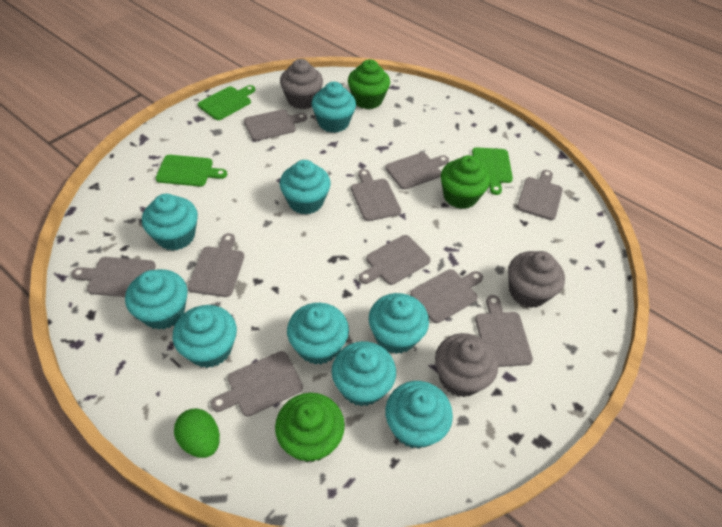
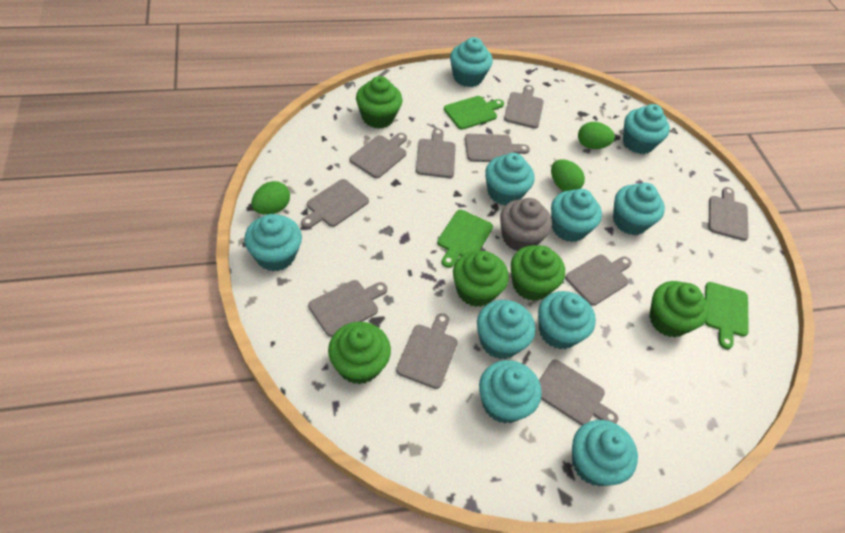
green cupcake: [275,393,345,462] [348,59,390,109] [441,155,490,209] = 3 -> [328,322,391,385] [356,76,402,129] [453,250,509,307] [511,245,565,301] [649,281,709,338] = 5
green egg: [174,408,220,458] = 1 -> [251,181,290,215] [551,159,585,191] [578,122,615,149] = 3
grey cupcake: [280,59,323,109] [435,333,498,397] [508,251,565,308] = 3 -> [500,198,552,251] = 1
turquoise cupcake: [125,269,188,330] [142,194,198,251] [172,305,237,368] [280,160,331,215] [287,303,349,365] [312,82,356,133] [332,341,396,407] [369,293,429,354] [385,381,453,449] = 9 -> [244,214,302,271] [450,37,493,87] [477,300,535,359] [479,360,542,423] [485,153,535,206] [538,291,596,349] [551,189,602,242] [572,420,638,486] [613,183,665,235] [623,104,670,154] = 10

